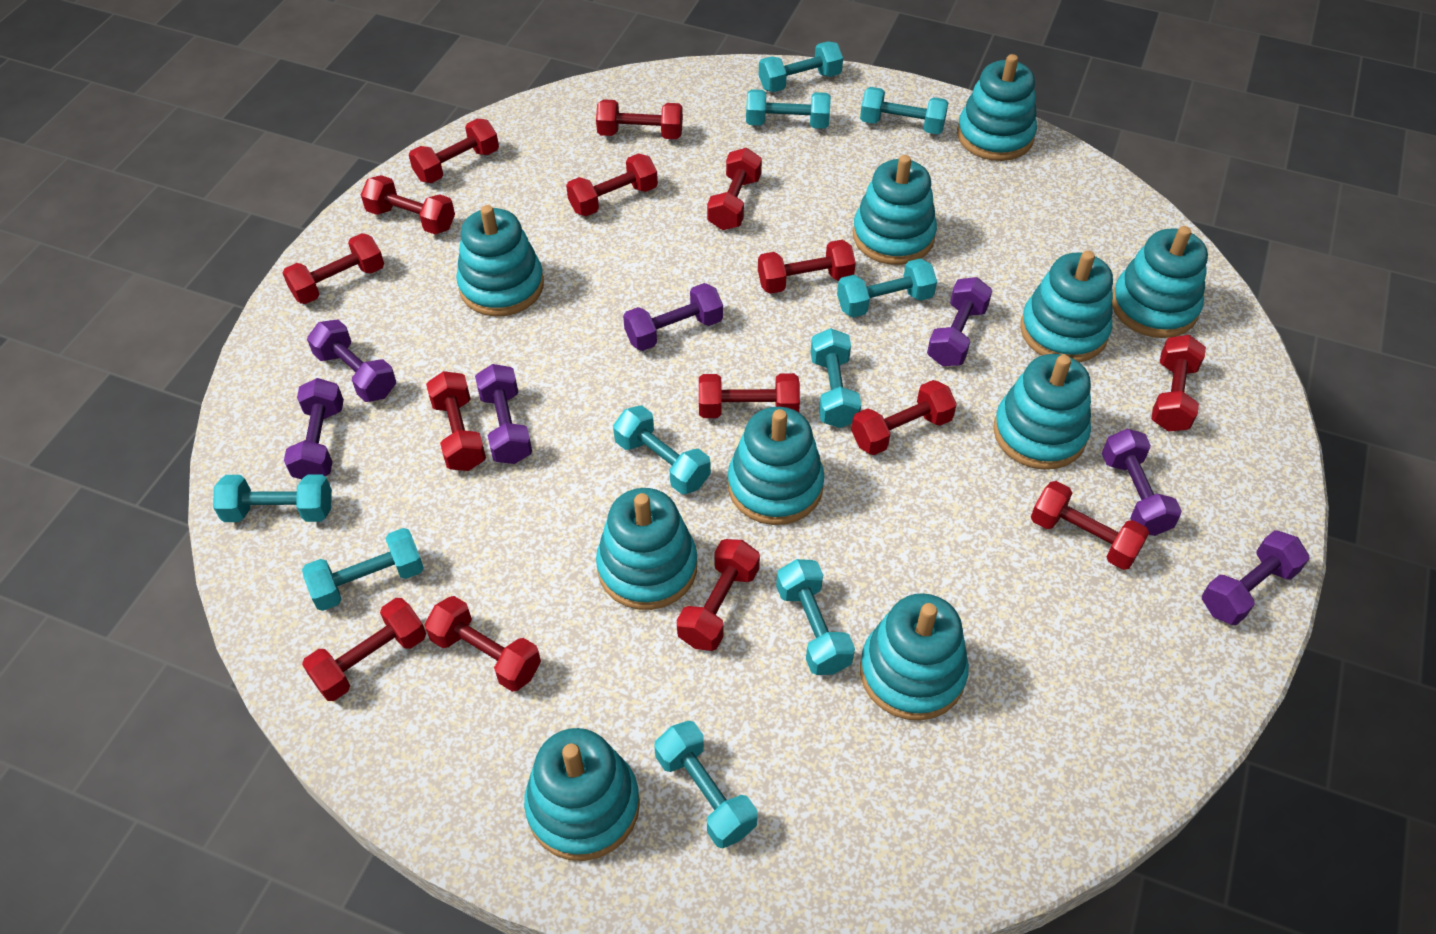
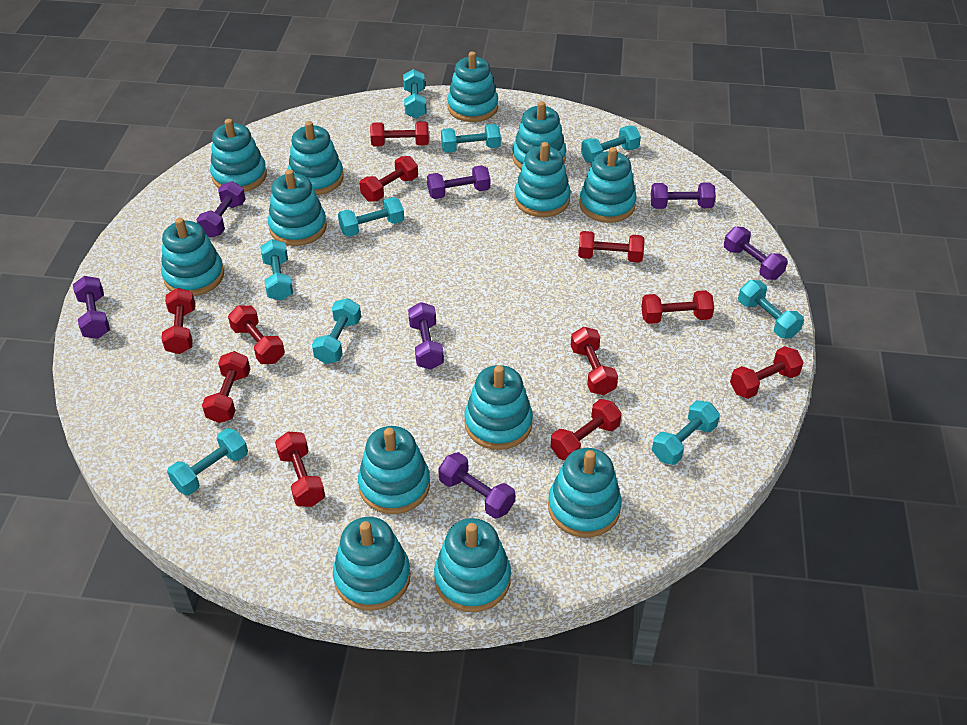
red dumbbell: [282,233,384,304] [302,598,426,701] [361,175,455,235] [409,119,499,183] [424,596,541,692] [426,371,486,471] [566,153,658,216] [596,99,683,139] [677,539,760,651] [699,373,800,418] [707,148,762,230] [758,240,856,294] [851,380,957,455] [1031,481,1149,570] [1151,335,1206,432] = 15 -> [161,288,195,354] [202,351,250,423] [228,305,285,364] [275,432,325,507] [360,156,418,202] [370,121,429,147] [551,399,622,461] [571,327,618,395] [578,231,645,263] [641,290,714,324] [730,346,804,399] = 11
turquoise dumbbell: [213,474,332,522] [302,528,424,611] [613,406,711,494] [654,721,757,848] [746,89,831,129] [759,41,843,92] [776,559,855,675] [811,328,861,428] [837,259,937,317] [860,87,949,134] = 10 -> [167,428,248,495] [260,239,293,301] [312,298,361,364] [338,197,404,237] [403,69,427,119] [441,124,501,153] [581,126,641,163] [652,400,720,465] [738,280,804,338] = 9
turquoise stacking toy: [456,205,544,317] [524,728,640,861] [596,488,697,610] [728,407,825,525] [853,155,937,265] [860,593,969,721] [957,54,1037,161] [993,354,1091,470] [1020,251,1113,363] [1112,226,1208,338] = 10 -> [161,218,224,296] [210,119,267,192] [268,169,327,246] [288,121,344,195] [333,517,411,611] [358,426,430,514] [434,518,511,612] [447,51,498,122] [464,365,533,450] [512,101,566,169] [514,142,571,217] [548,448,622,538] [579,147,636,223] = 13

